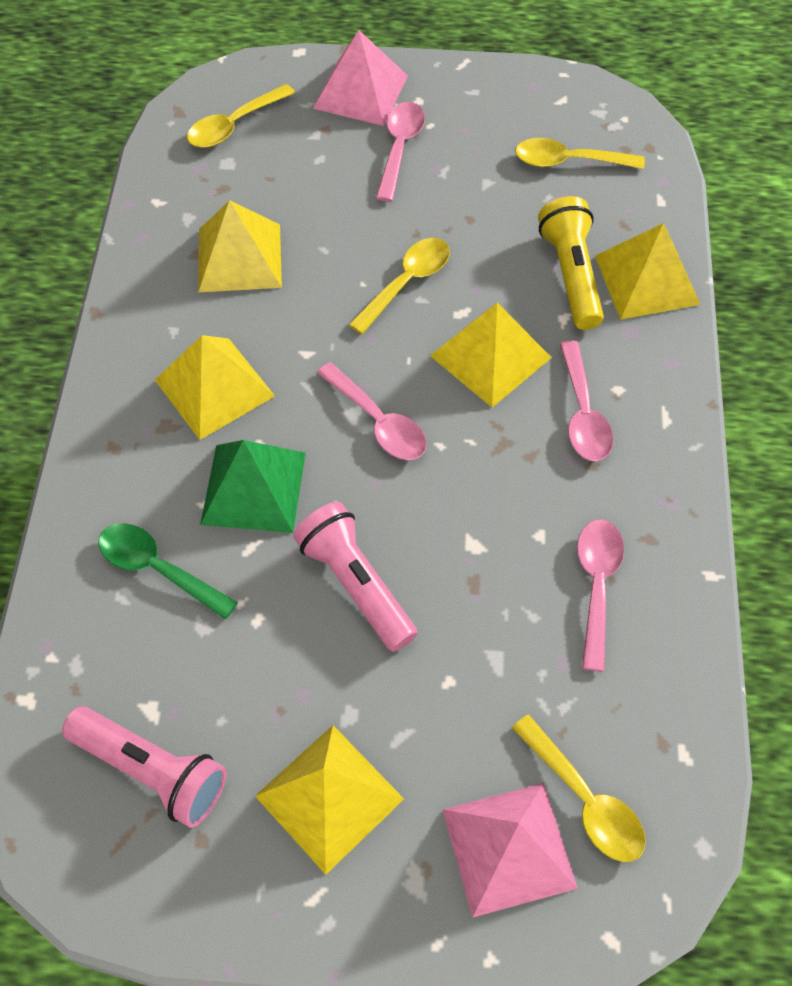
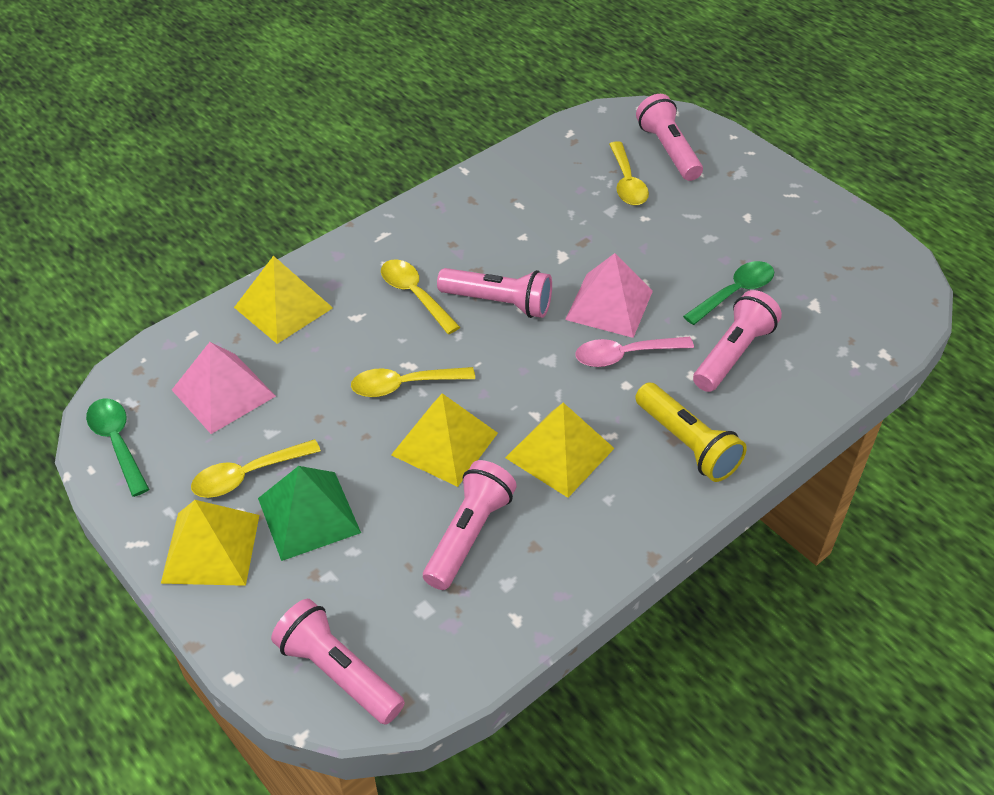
green spoon: [98,523,238,620] = 1 -> [86,398,149,497] [683,261,774,325] = 2
pink flashlight: [62,706,227,828] [293,502,417,652] = 2 -> [271,599,405,725] [423,460,517,590] [437,268,552,318] [636,94,703,181] [693,290,782,392] = 5
pink spoon: [317,362,427,460] [376,102,425,202] [560,341,613,461] [577,520,624,671] = 4 -> [575,337,694,367] = 1
yellow pyramid: [155,335,275,440] [198,200,282,292] [255,725,404,875] [430,303,552,407] [595,223,701,320] = 5 -> [161,500,259,586] [234,256,333,344] [391,393,498,487] [505,403,615,498] = 4

